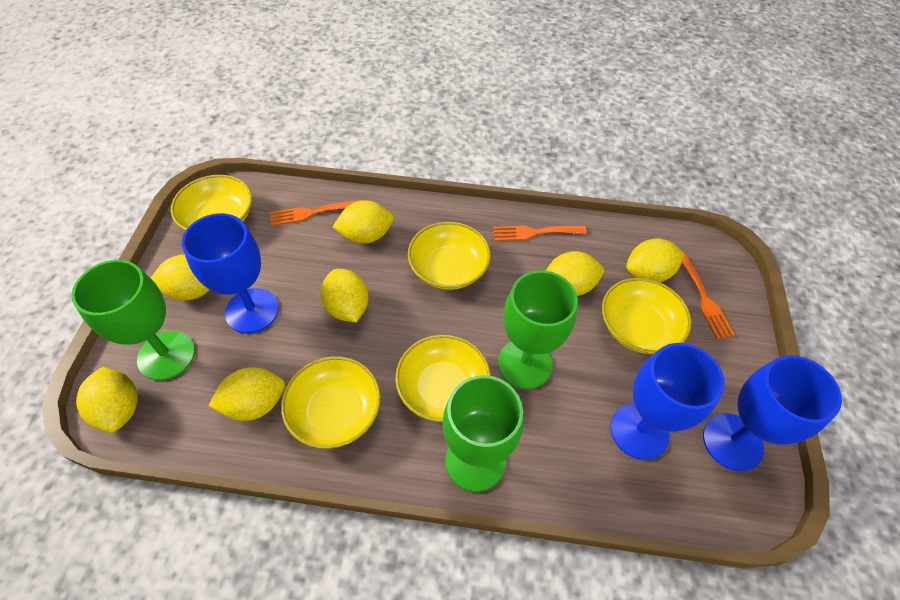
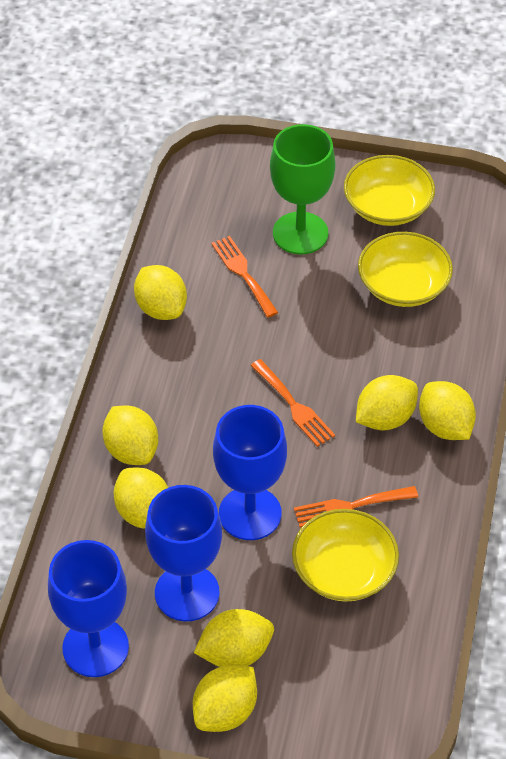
green goblet: [71,260,195,380] [443,375,523,492] [498,270,578,389] = 3 -> [270,124,335,254] = 1
yellow bowl: [171,175,252,231] [281,356,381,449] [395,335,491,422] [408,222,491,290] [602,278,692,354] = 5 -> [292,509,399,602] [344,155,435,226] [358,232,453,307] = 3

